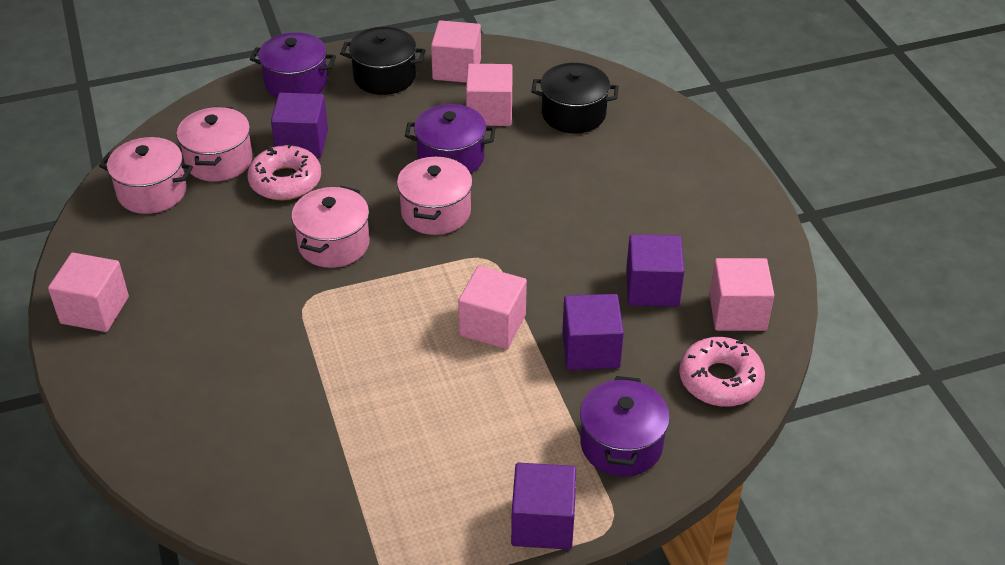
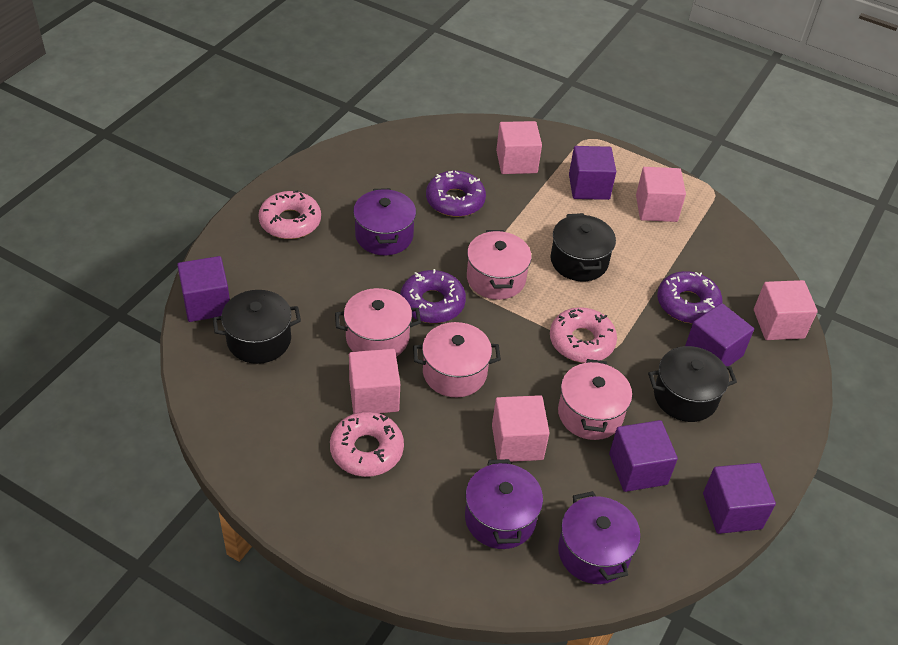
black pot: [340,27,426,95] [531,63,619,133] = 2 -> [213,290,301,364] [551,213,616,281] [648,346,737,422] = 3
pink donut: [247,144,321,200] [679,337,765,407] = 2 -> [258,190,321,239] [330,412,404,477] [550,307,617,363] = 3
purple cube: [271,92,328,158] [511,463,576,550] [562,294,624,370] [626,234,684,307] = 4 -> [177,256,230,322] [569,146,616,200] [609,420,678,492] [685,303,754,366] [703,463,776,534] = 5
purple donut: none = 0 -> [400,269,466,323] [426,171,486,217] [657,271,723,324] = 3

